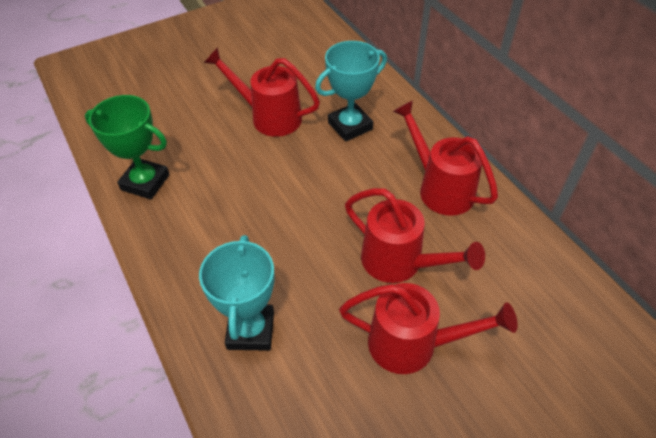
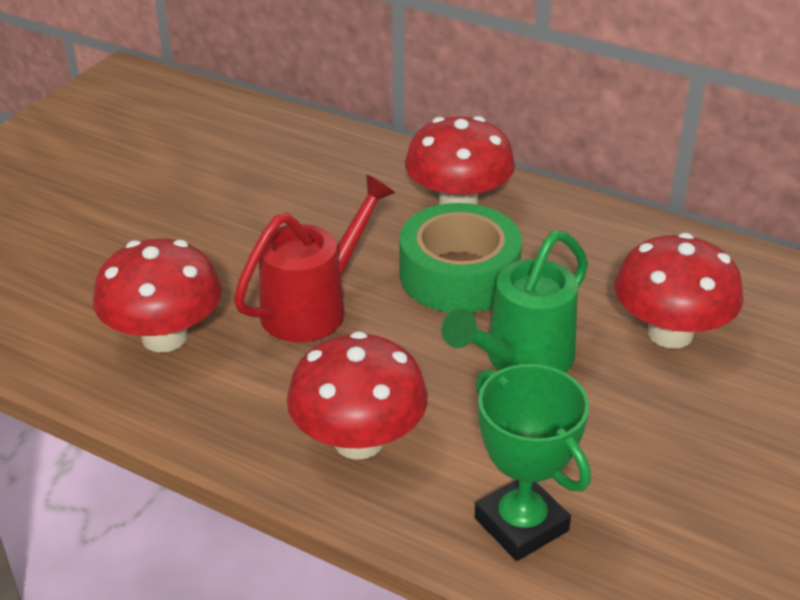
green tape: none = 0 -> [400,203,522,313] = 1
green watering can: none = 0 -> [441,230,588,373] = 1
red mushroom: none = 0 -> [93,239,222,353] [287,331,428,460] [405,116,515,205] [615,233,744,348] = 4
red watering can: [204,47,320,137] [339,283,518,374] [345,188,485,283] [393,100,498,216] = 4 -> [234,175,395,342] = 1
turquoise trophy: [199,235,275,351] [315,41,387,142] = 2 -> none = 0

